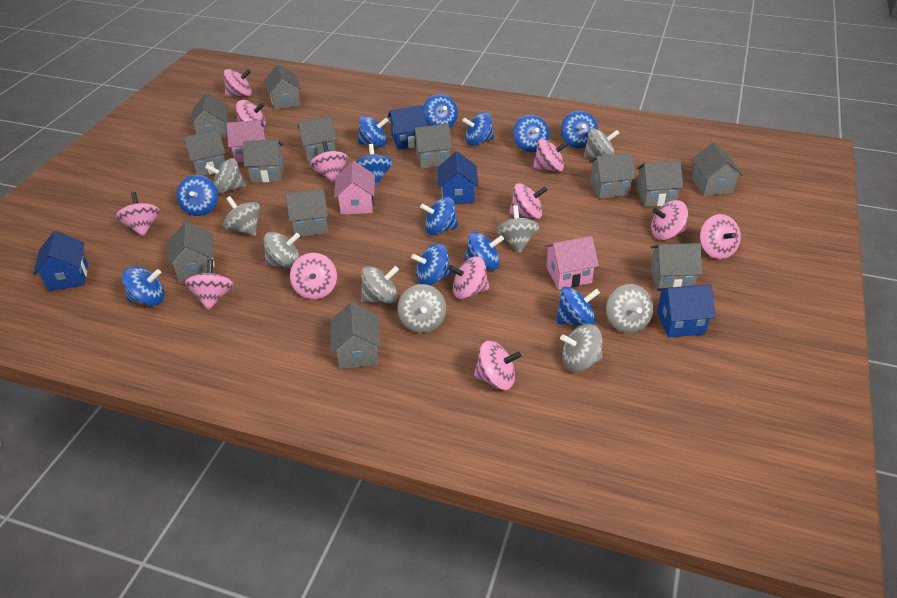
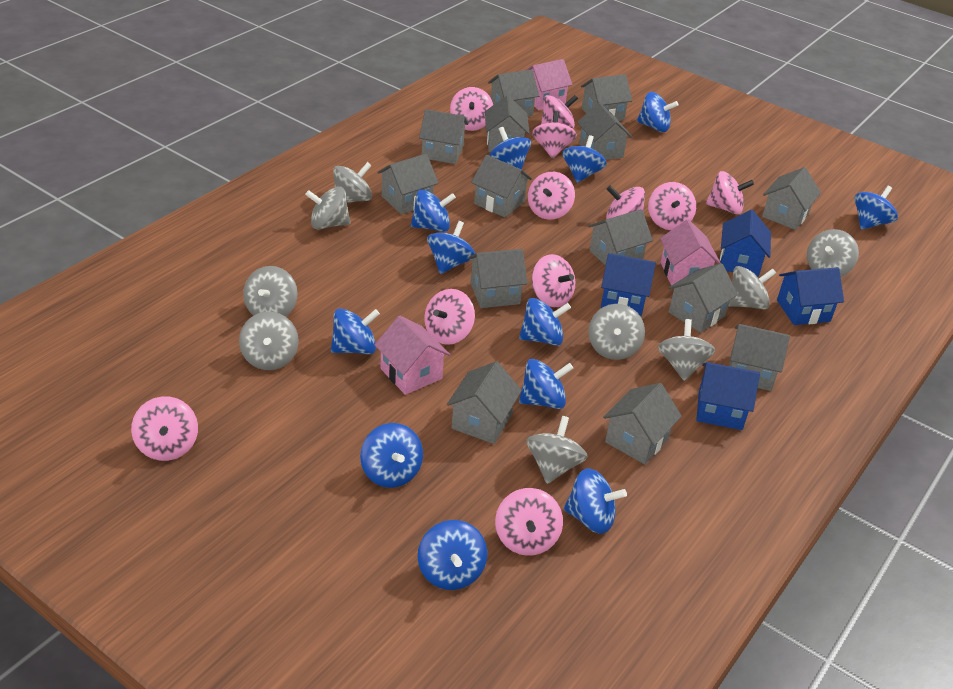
grey house: [167,221,215,281] [184,129,226,176] [189,93,228,139] [243,140,284,183] [264,64,301,110] [285,189,328,237] [298,116,337,161] [330,302,381,369] [413,124,453,168] [589,152,636,199] [636,161,683,207] [650,243,702,292] [691,142,743,196] = 13 -> [377,154,439,214] [419,109,468,164] [447,361,522,444] [469,249,528,308] [471,155,532,217] [485,95,530,152] [488,69,539,116] [577,103,632,160] [581,74,632,121] [588,209,653,266] [603,383,682,464] [668,263,738,333] [729,324,790,391] [762,167,821,230] = 14
pink spinning top: [116,192,160,237] [185,259,234,310] [224,69,252,96] [236,100,266,129] [290,253,337,299] [310,141,348,182] [448,257,490,299] [474,341,521,390] [509,183,547,219] [533,139,569,172] [651,200,688,240] [700,214,741,259] = 12 -> [131,396,198,461] [424,289,475,345] [450,87,493,131] [495,488,563,556] [528,172,575,220] [532,111,577,159] [532,254,575,307] [541,95,578,129] [606,185,645,219] [648,182,696,230] [706,171,754,215] = 11

